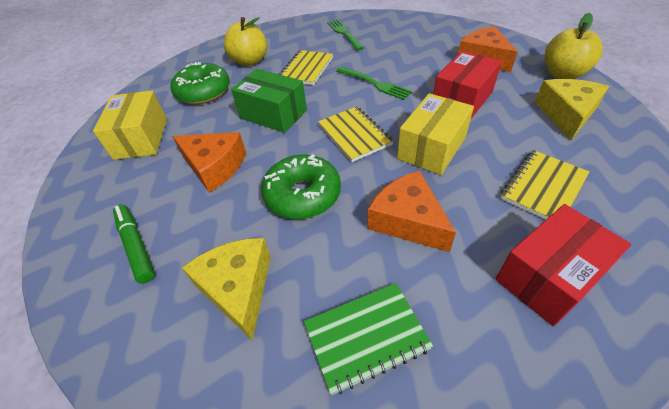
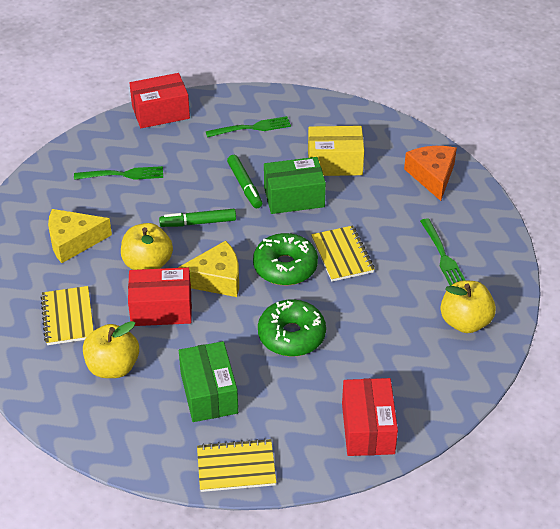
green box: [231,69,307,133] = 1 -> [179,341,238,422] [264,157,326,214] = 2
green fork: [327,19,364,50] [336,67,413,100] = 2 -> [74,166,163,180] [206,116,291,137] [420,218,465,286] = 3
green marker: [113,204,155,284] = 1 -> [159,209,236,227] [227,155,262,208] = 2
green notebook: [304,283,433,395] = 1 -> none = 0
orange cheese: [172,132,246,192] [368,171,456,252] [458,26,518,72] = 3 -> [404,146,457,201] = 1
red box: [433,51,502,119] [495,204,631,326] = 2 -> [128,267,192,326] [130,73,190,128] [342,378,398,456] = 3
yellow apple: [224,17,267,66] [545,13,603,79] = 2 -> [83,321,139,378] [121,223,173,270] [440,280,496,333] = 3
yellow box: [93,91,167,160] [397,93,474,175] = 2 -> [308,126,364,176] = 1

